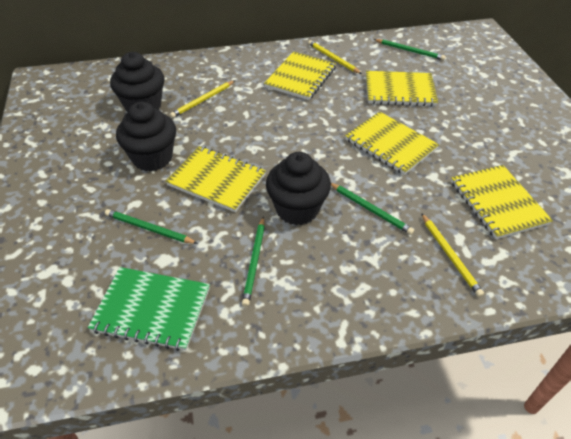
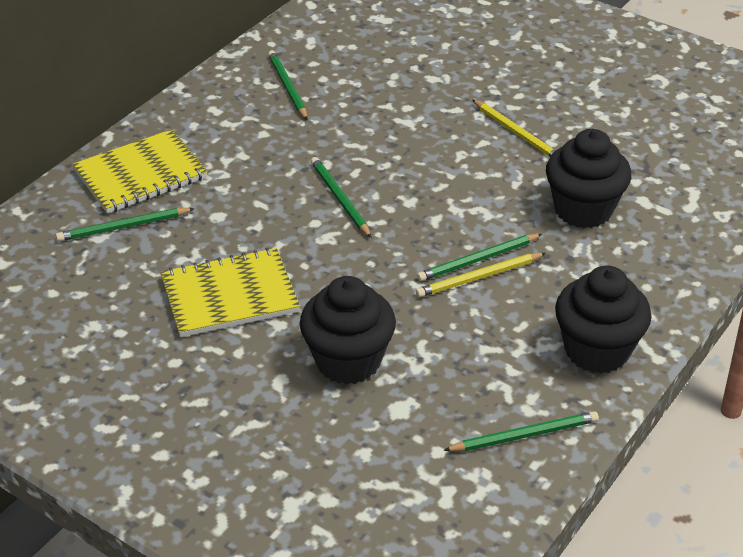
green notebook: [88,267,210,351] = 1 -> none = 0
green pencil: [105,209,198,244] [242,217,265,307] [331,183,414,235] [374,39,445,60] = 4 -> [56,208,195,242] [268,50,308,120] [311,157,371,238] [417,234,542,281] [443,411,599,451] = 5
yellow notebook: [165,146,266,212] [264,51,336,100] [345,112,439,175] [366,71,438,106] [451,165,553,239] = 5 -> [73,129,208,214] [161,248,300,337] = 2
yellow pencil: [170,81,235,118] [308,40,362,74] [421,213,484,297] = 3 -> [416,253,546,298] [472,100,556,157] = 2

